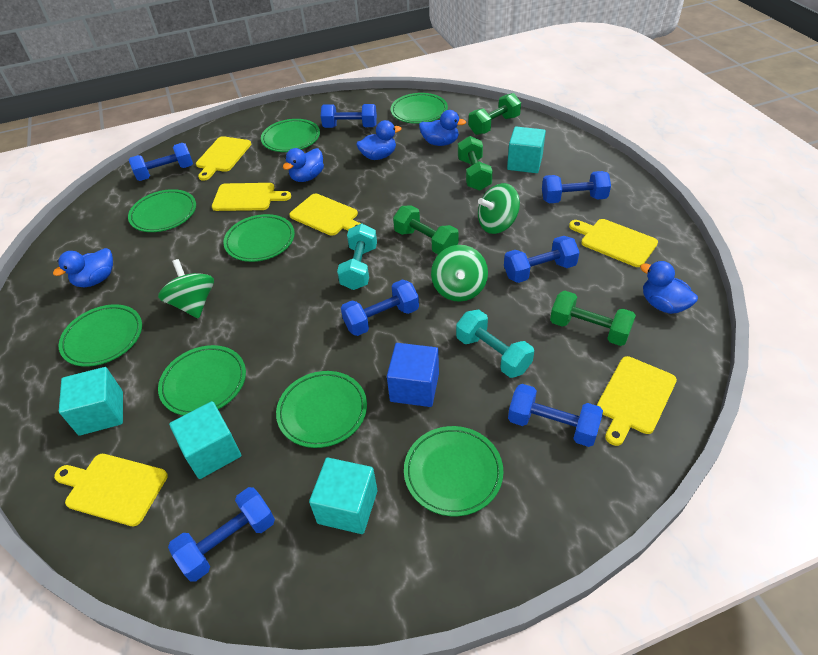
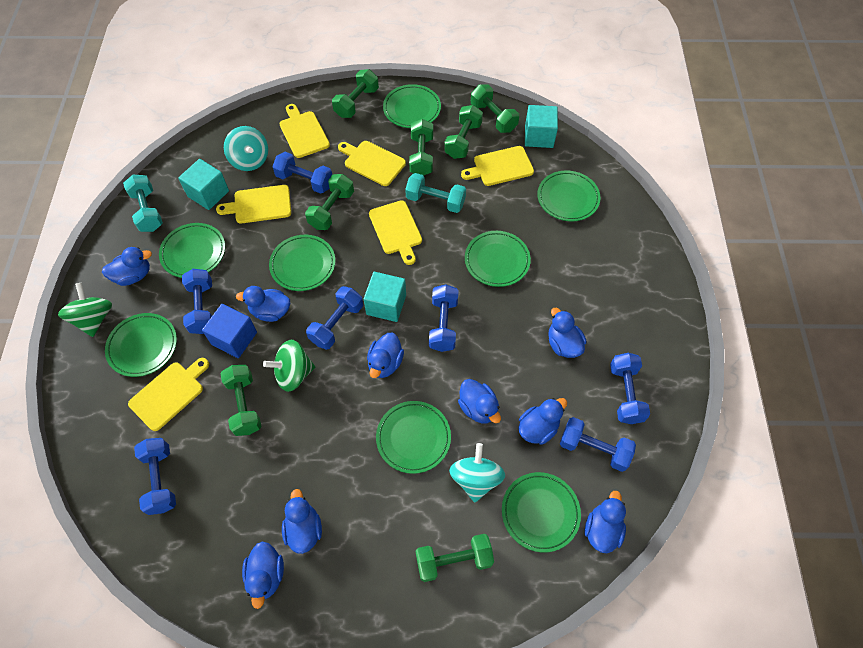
blue duck: [53,248,113,287] [283,148,324,182] [356,120,401,160] [419,110,466,146] [640,261,698,314] = 5 -> [102,247,152,286] [236,286,290,322] [242,541,284,609] [282,489,322,554] [367,333,404,378] [458,379,501,423] [518,398,567,445] [548,308,586,358] [585,491,626,553] = 9
green dumbbell: [393,205,459,254] [458,136,493,191] [469,93,521,135] [550,291,636,346] = 4 -> [220,365,261,436] [305,174,354,230] [332,69,379,118] [409,119,433,176] [415,534,494,582] [444,105,483,159] [471,85,519,133] = 7
green spinning top: [158,259,214,319] [431,245,488,302] [478,183,520,234] = 3 -> [58,283,112,337] [263,340,315,392] = 2
turquoise cube: [59,367,123,436] [169,401,241,479] [309,458,377,534] [507,127,546,173] = 4 -> [178,159,229,210] [364,272,406,322] [525,105,558,148] = 3
turquoise spinning top: none = 0 -> [224,126,268,171] [449,443,505,502] = 2

